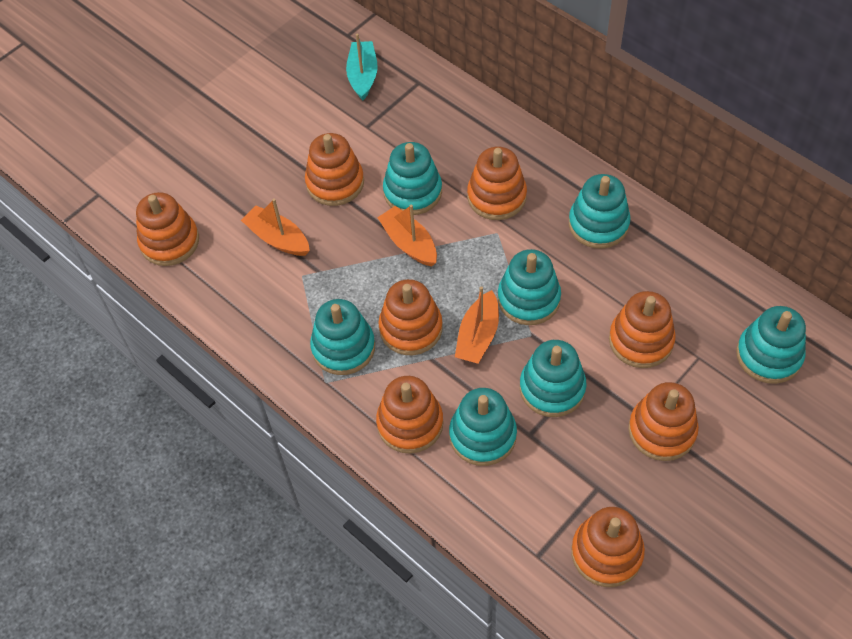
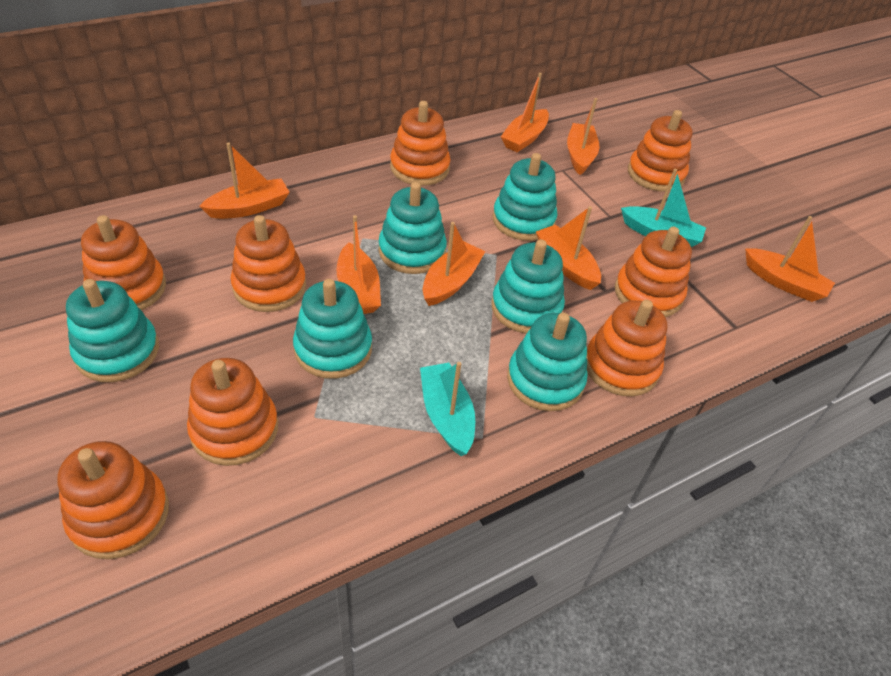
orange boat: [241,198,310,256] [377,205,437,266] [455,286,499,364] = 3 -> [199,143,290,219] [336,215,381,314] [423,222,486,306] [501,73,549,152] [536,206,601,290] [567,98,600,175] [745,216,835,302] = 7
turquoise boat: [346,33,378,100] = 1 -> [420,362,475,456] [621,169,706,247] = 2
turquoise stacking toy: [310,299,375,375] [383,142,442,215] [449,388,517,466] [498,249,561,325] [520,340,586,417] [569,174,631,249] [736,306,806,384] = 7 -> [66,279,159,382] [293,279,372,379] [379,182,447,274] [491,239,565,334] [492,153,557,241] [507,312,588,411] = 6

